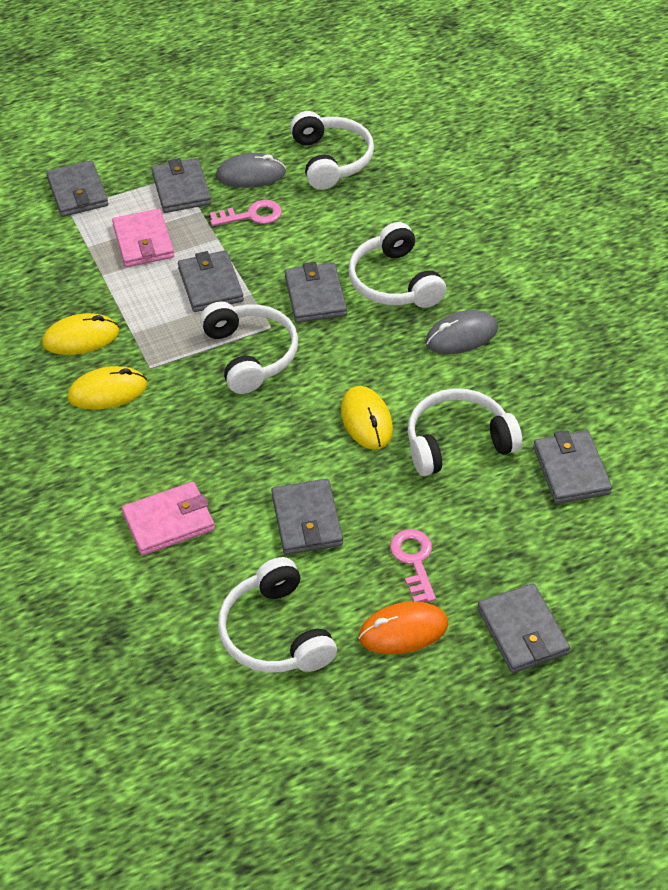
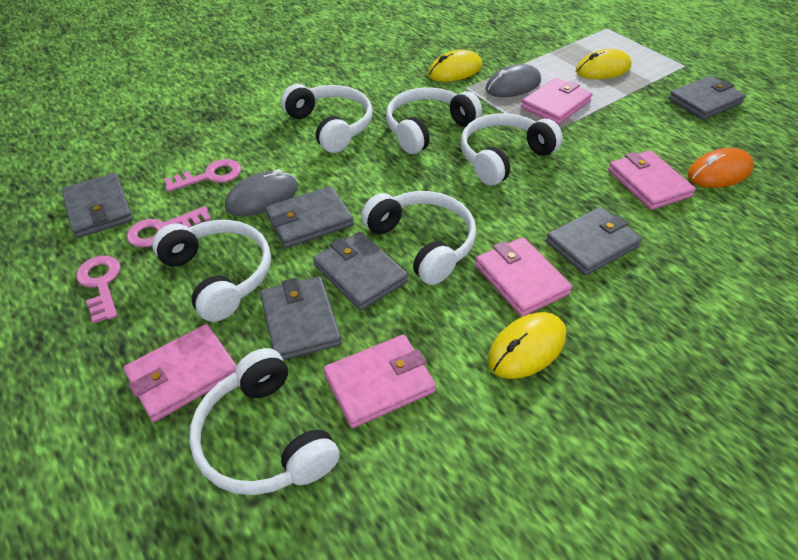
grey wallet: [46,161,108,217] [152,158,211,213] [178,250,244,312] [271,479,343,555] [284,262,347,323] [478,583,570,673] [533,430,612,504] = 7 -> [62,173,133,238] [260,276,342,360] [265,186,354,248] [313,232,408,310] [546,207,642,276] [669,76,746,120] = 6
pink key: [210,200,282,226] [390,529,436,602] = 2 -> [76,256,120,323] [127,206,211,247] [164,159,241,192] = 3
pink wallet: [112,209,174,267] [122,482,215,556] = 2 -> [123,324,237,422] [323,335,436,428] [475,237,572,317] [521,78,592,125] [608,150,696,210] = 5
white headphones: [200,302,298,394] [218,557,337,673] [290,111,374,190] [349,222,446,308] [408,388,522,476] = 5 -> [152,220,271,322] [189,348,340,495] [281,84,373,153] [361,191,476,285] [386,87,482,154] [460,113,563,186] = 6

